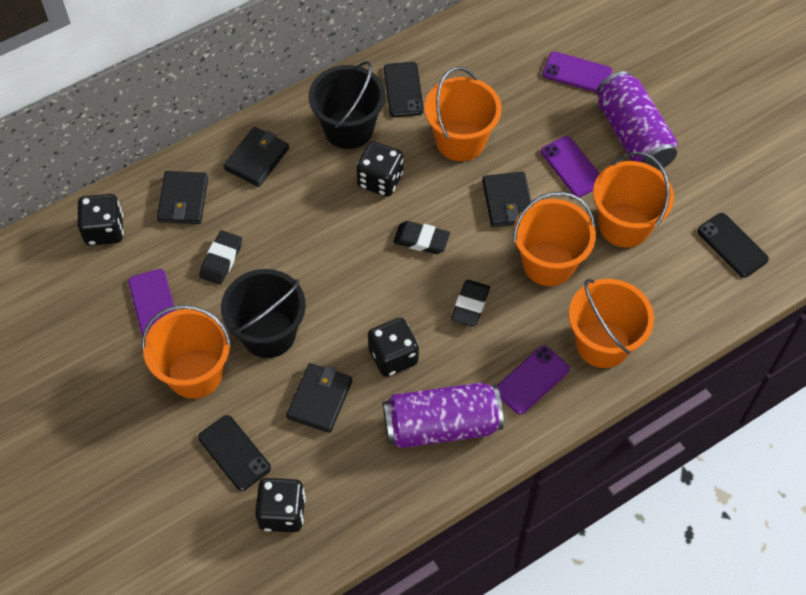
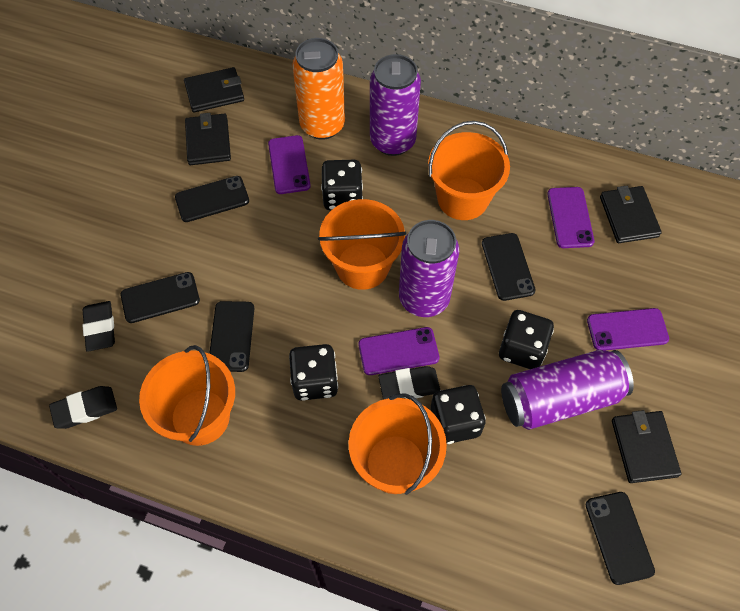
black bucket: [221,269,306,358] [309,61,385,149] = 2 -> none = 0
black phone: [198,415,271,491] [384,62,424,117] [697,213,769,278] = 3 -> [121,272,200,323] [175,176,249,222] [209,301,254,372] [482,233,536,301] [586,492,655,585] = 5
orange bucket: [142,305,231,399] [424,67,502,161] [513,192,596,286] [569,279,654,368] [593,152,674,247] = 5 -> [139,345,235,446] [318,199,406,290] [349,393,447,495] [428,121,510,220] = 4
orange can: none = 0 -> [292,38,345,140] = 1
purple can: [383,383,504,448] [596,71,677,170] = 2 -> [370,54,421,156] [399,220,459,317] [501,350,634,430] = 3

